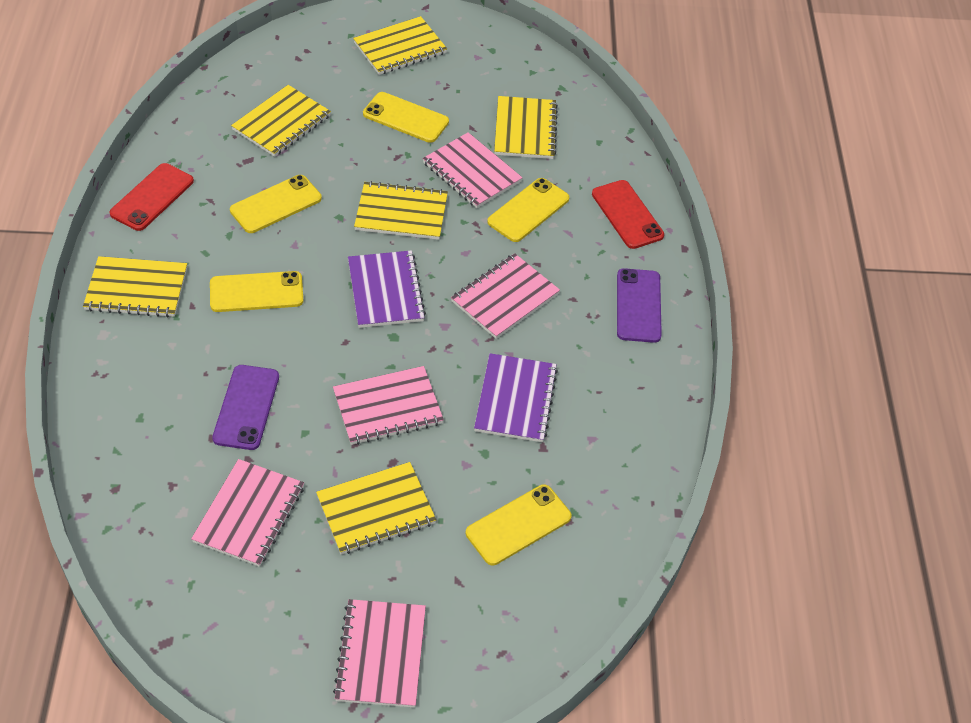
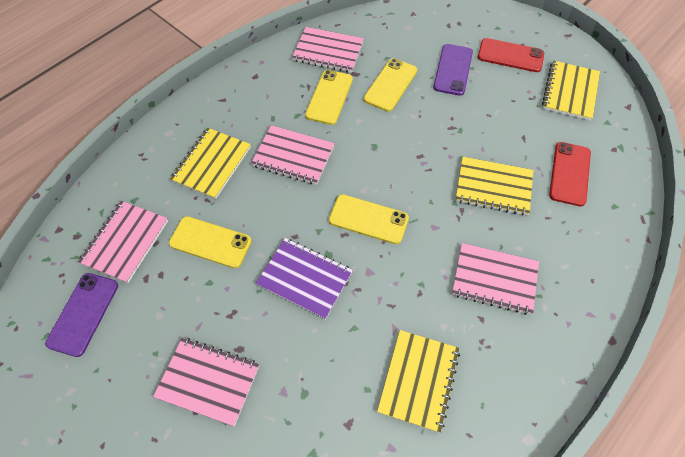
purple notebook: [348,250,426,328] [474,353,558,442] = 2 -> [256,238,353,319] = 1
yellow notebook: [83,256,187,317] [231,85,331,157] [316,462,436,555] [353,16,447,75] [354,181,448,240] [494,96,558,159] = 6 -> [170,128,251,199] [377,330,460,433] [455,157,533,216] [542,60,600,121] = 4
yellow phone: [210,271,304,312] [230,175,322,233] [363,92,449,143] [466,484,572,565] [487,178,569,242] = 5 -> [169,216,252,268] [305,70,353,125] [329,194,409,244] [364,58,417,112] = 4

